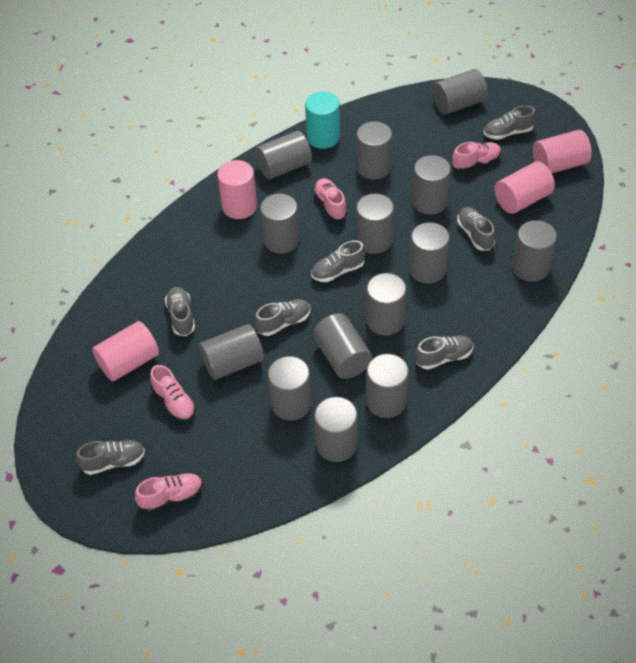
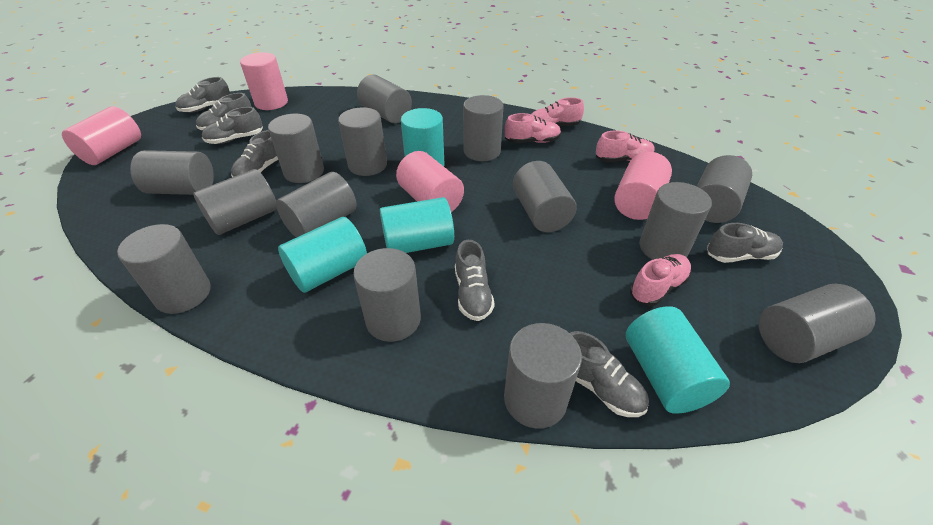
turquoise cylinder: [305,91,340,149] = 1 -> [278,217,367,293] [380,197,454,253] [401,108,445,166] [626,306,730,414] = 4

